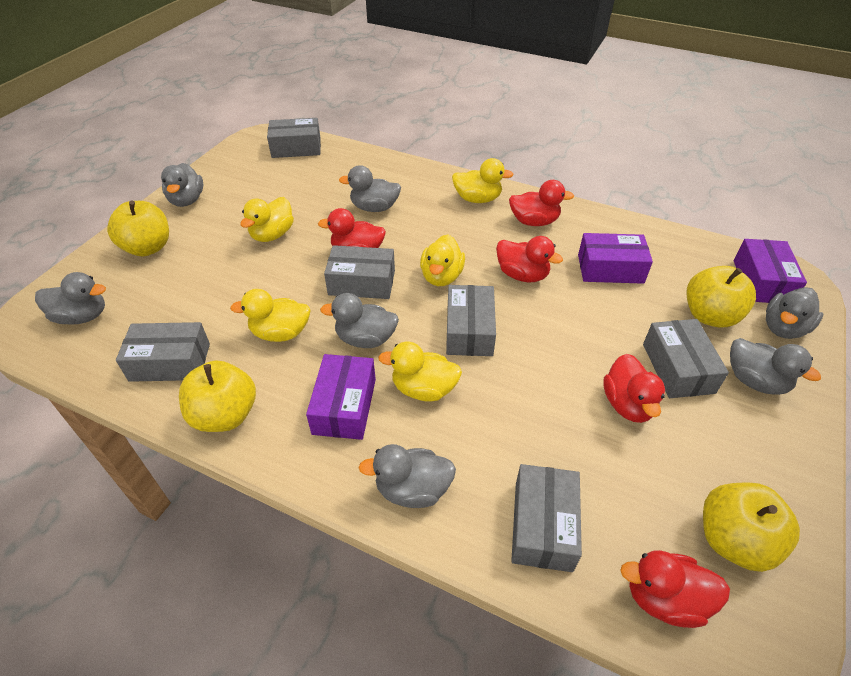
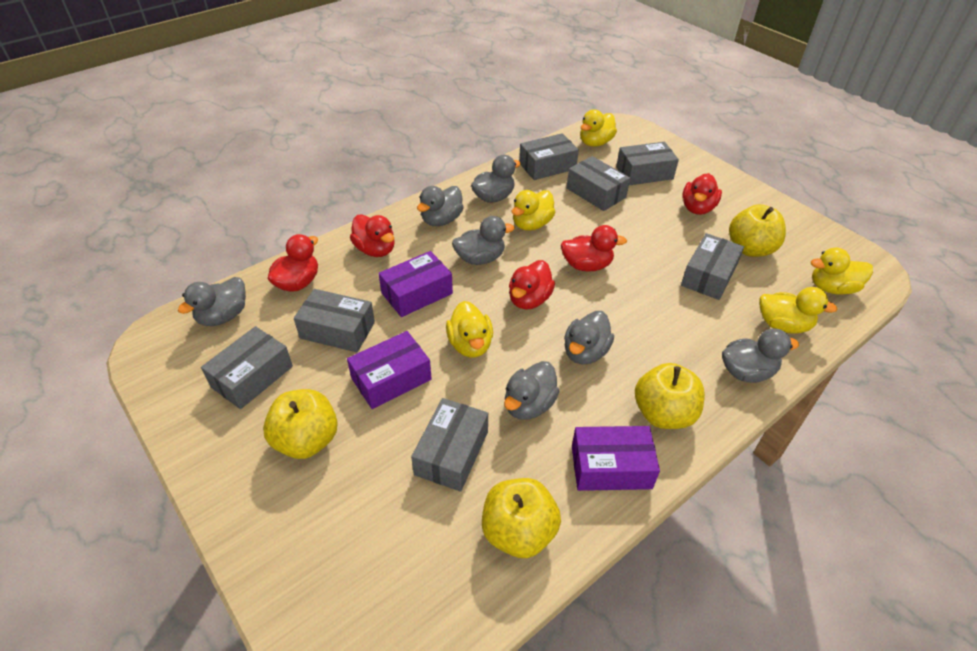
grey box: [116,322,210,382] [267,118,321,158] [324,245,395,299] [446,285,496,356] [511,464,582,572] [643,319,729,398] = 6 -> [201,326,293,409] [294,289,375,352] [411,398,488,492] [519,133,579,180] [567,156,630,211] [616,142,679,185] [681,233,744,300] = 7

